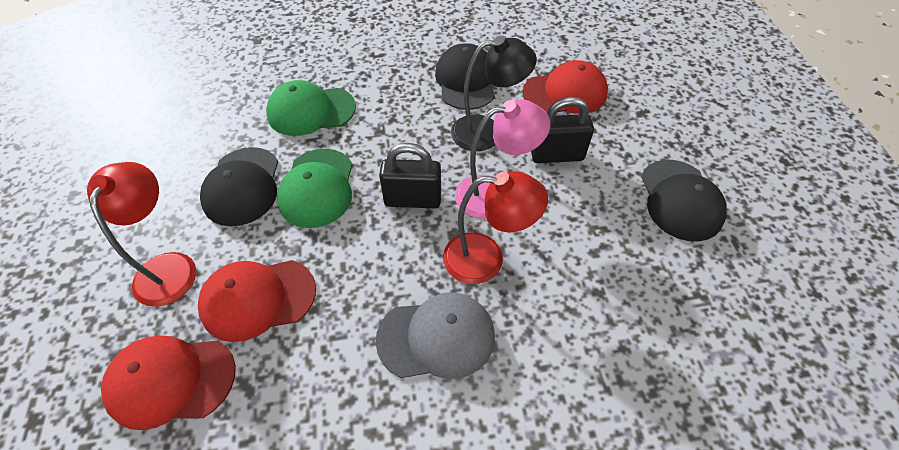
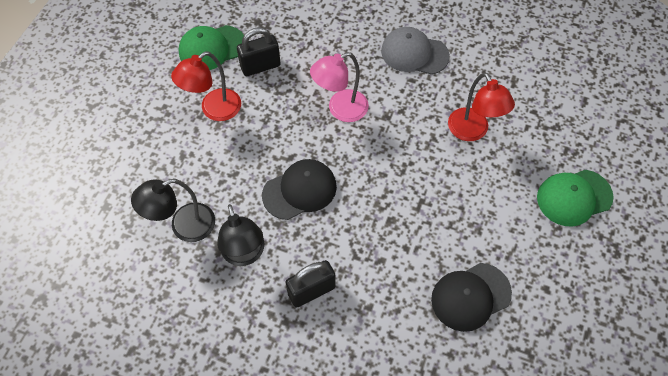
black cap: [200,147,278,226] [435,43,495,110] [641,160,727,241] = 3 -> [262,159,337,220] [431,263,512,332] = 2
black lamp: [451,35,537,151] = 1 -> [131,179,215,242] [217,204,264,266] = 2
red cap: [101,336,236,430] [198,260,316,342] [523,60,608,114] = 3 -> none = 0

